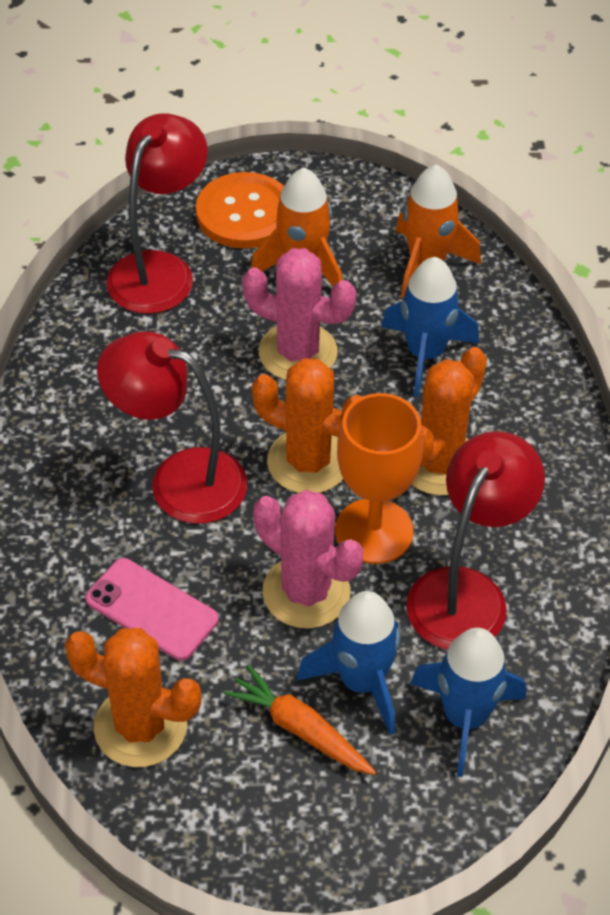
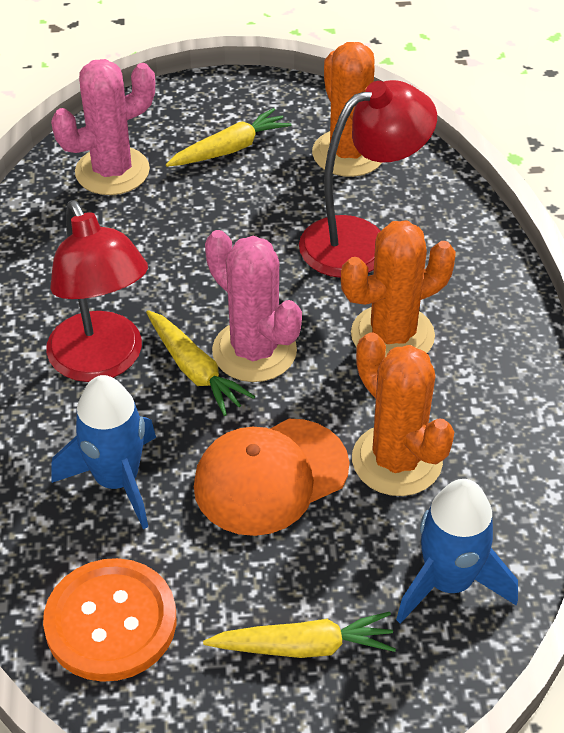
blue rocket: [297,591,400,735] [381,257,479,397] [411,628,526,777] = 3 -> [52,375,156,529] [396,479,518,624] = 2
orange cap: none = 0 -> [194,419,349,536] = 1
orange carrot: [224,665,376,775] = 1 -> none = 0
orange goblet: [335,393,423,564] = 1 -> none = 0
orange rocket: [251,168,342,286] [396,164,481,298] = 2 -> none = 0
pink phone: [85,558,219,660] = 1 -> none = 0
red lamp: [97,331,247,524] [106,113,208,314] [406,431,545,650] = 3 -> [46,200,148,382] [299,80,437,278] = 2
yellow carrot: none = 0 -> [146,310,255,416] [166,108,291,167] [203,612,396,658] = 3

